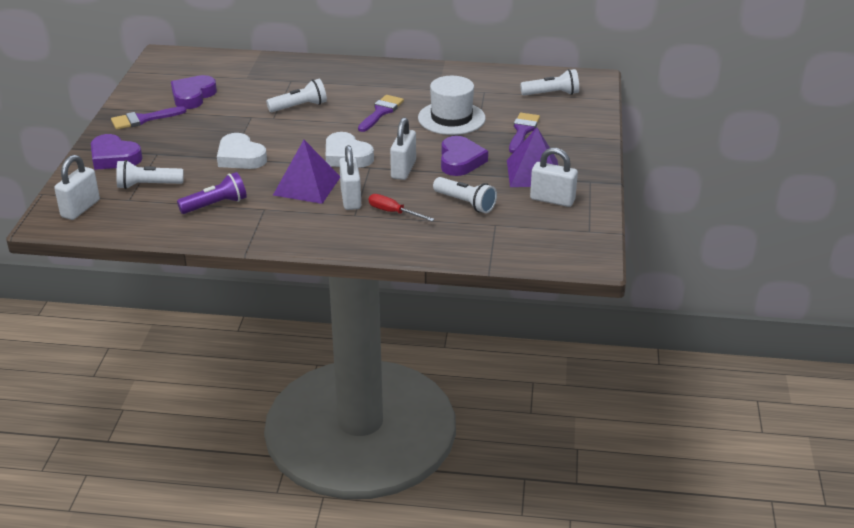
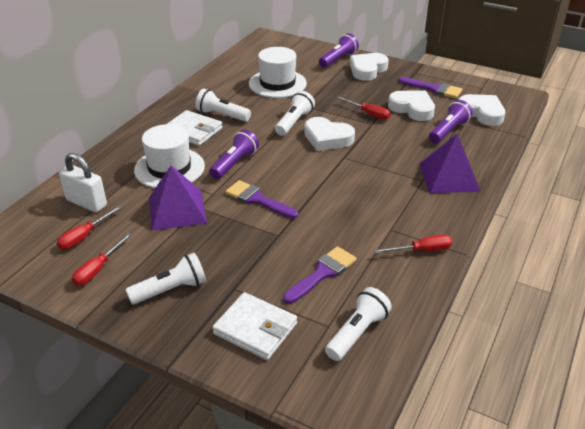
purple flashlight: [177,172,247,214] = 1 -> [209,129,259,179] [319,33,359,68] [429,100,473,143] = 3
purple heart: [91,134,143,170] [171,75,217,109] [441,136,488,176] = 3 -> none = 0
red screwdriver: [369,194,435,221] = 1 -> [57,205,122,249] [72,233,132,286] [337,97,390,120] [374,235,452,253] = 4
white hat: [418,76,486,135] = 1 -> [134,124,205,188] [249,47,307,98] = 2
white heart: [217,133,267,169] [326,132,374,168] = 2 -> [305,117,355,151] [350,53,388,81] [388,91,435,121] [458,94,505,126] = 4
white padlock: [54,155,100,220] [339,145,361,210] [390,117,416,180] [530,148,578,207] = 4 -> [59,153,107,212] = 1
white wallet: none = 0 -> [167,110,222,146] [212,292,297,360] = 2

